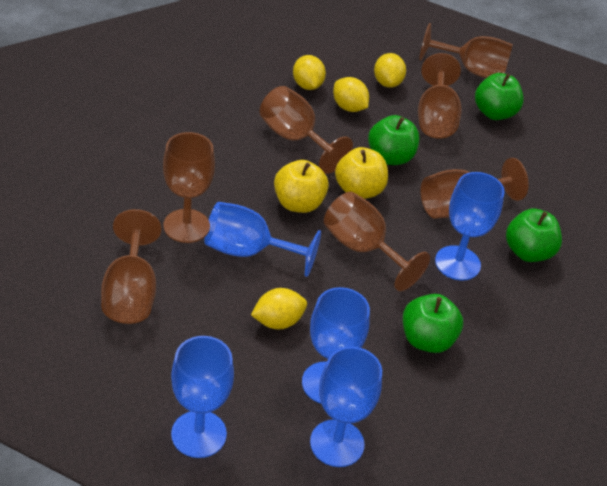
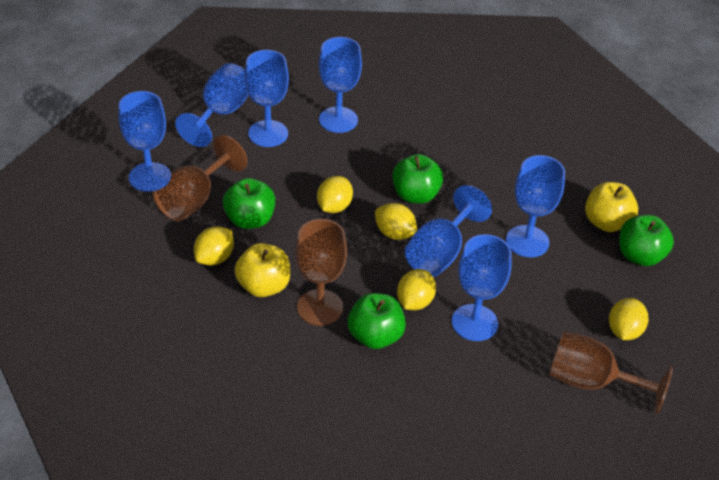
blue goblet: [171,336,234,458] [204,202,321,277] [302,287,370,404] [310,346,382,467] [435,172,505,281] = 5 -> [119,91,171,192] [175,63,248,147] [245,50,289,147] [319,37,362,133] [405,185,492,277] [452,234,512,341] [506,155,565,257] = 7
brown goblet: [101,209,161,324] [163,132,215,243] [260,86,353,174] [324,192,430,291] [418,53,461,139] [419,23,513,78] [421,158,528,219] = 7 -> [153,135,247,221] [295,219,347,326] [549,332,673,414] = 3
yellow lemon: [251,288,307,329] [293,55,326,90] [333,77,369,112] [374,53,406,88] = 4 -> [194,226,234,266] [317,176,353,213] [375,203,417,240] [397,269,436,310] [609,298,649,340] = 5

